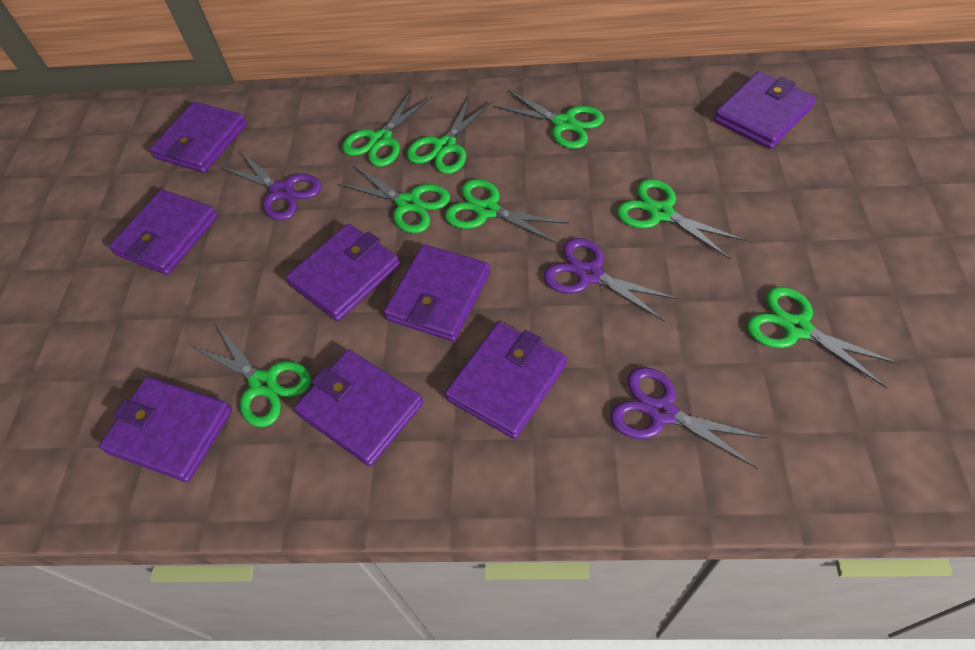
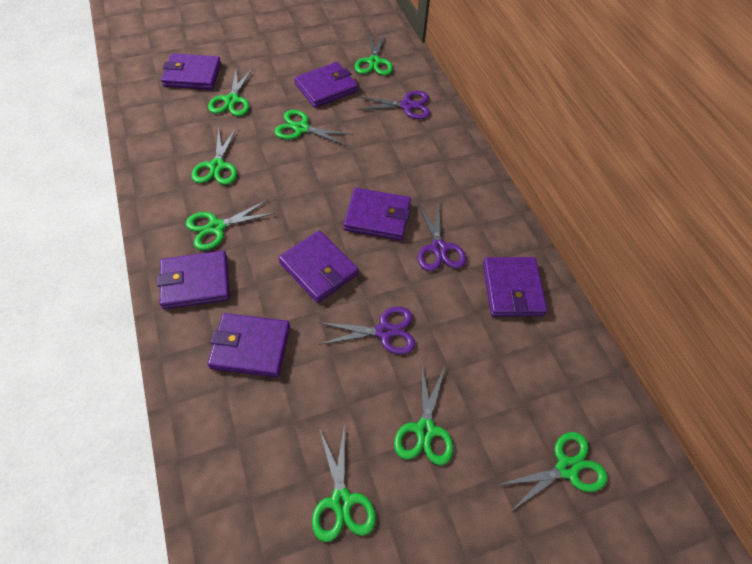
purple wallet: [99,377,232,482] [109,190,218,275] [150,102,247,173] [286,224,400,321] [294,349,423,466] [384,244,490,342] [445,322,567,439] [714,71,816,149] = 8 -> [157,251,230,310] [161,53,221,90] [208,313,290,377] [278,230,359,303] [294,62,358,108] [343,188,411,240] [483,257,547,317] = 7

